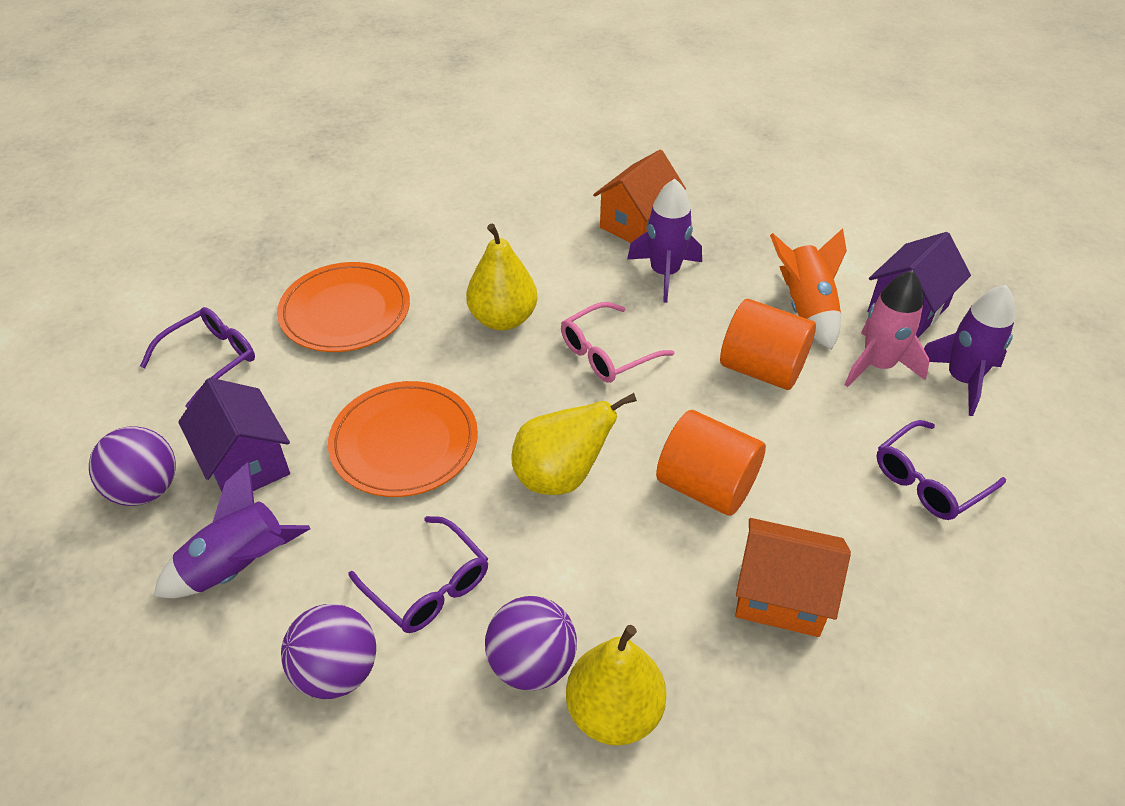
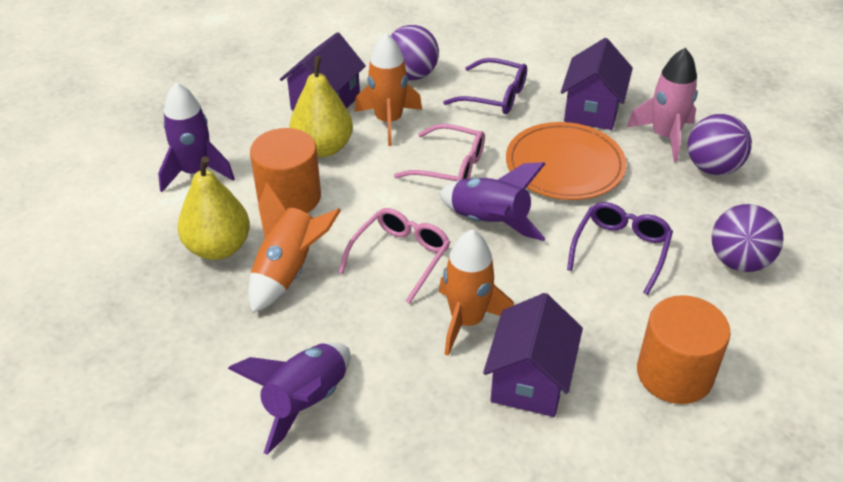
orange house: [593,150,686,243] [735,518,851,637] = 2 -> none = 0
orange plate: [277,262,410,352] [328,381,478,497] = 2 -> [506,122,627,200] = 1
orange rocket: [770,228,847,350] = 1 -> [248,183,341,313] [355,33,422,146] [439,230,514,356] = 3
pink glasses: [561,302,674,383] = 1 -> [339,208,450,304] [394,124,485,181] = 2
purple glasses: [140,307,255,408] [349,516,488,633] [876,420,1006,520] = 3 -> [443,58,527,114] [567,202,673,295] = 2
purple house: [178,378,290,491] [867,232,971,338] = 2 -> [280,32,366,111] [483,293,583,417] [561,38,633,130] = 3
yellow pear: [466,223,537,330] [512,393,637,495] [566,625,667,746] = 3 -> [177,156,250,260] [289,56,353,157] = 2

